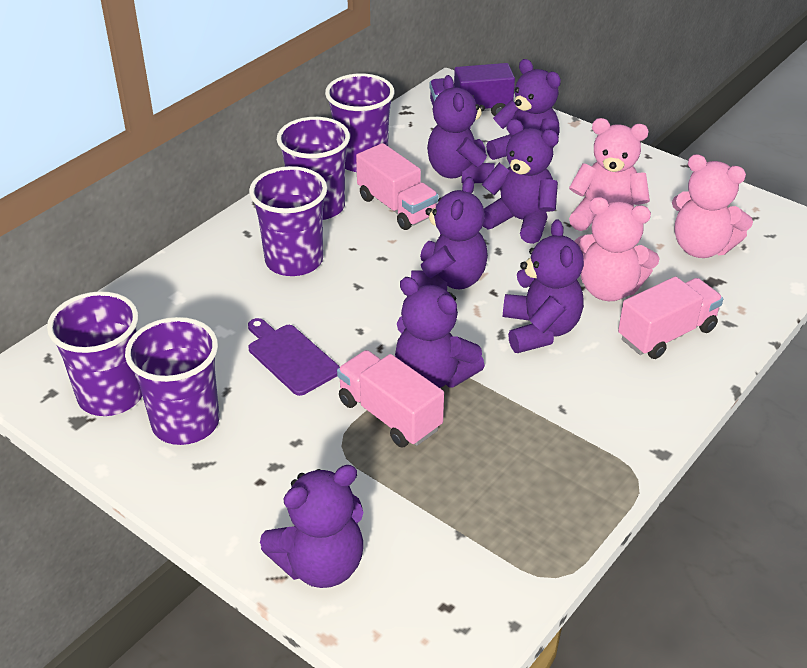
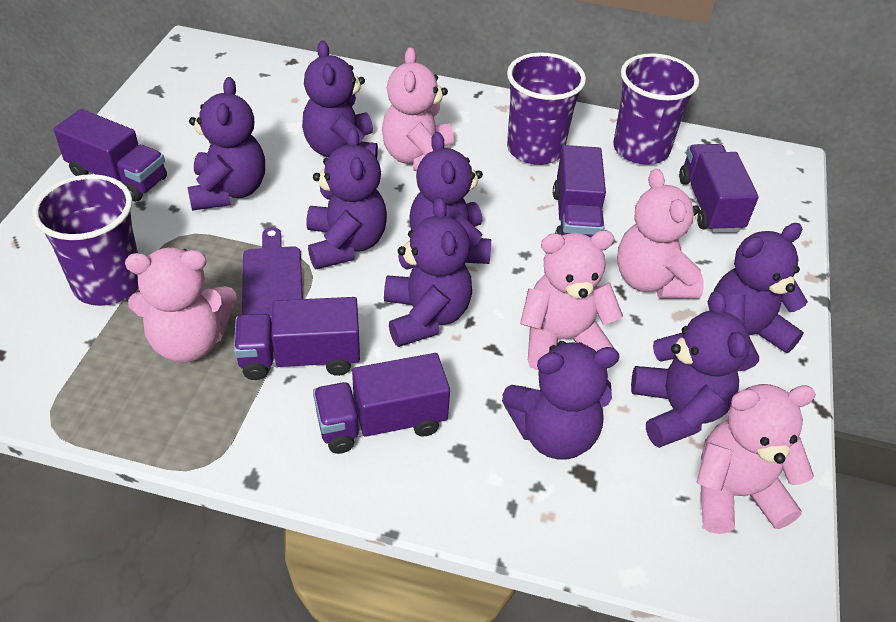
pink teddy bear: [569,118,650,231] [574,197,660,301] [672,154,753,258] = 3 -> [125,248,237,362] [382,47,454,171] [520,230,623,370] [617,169,704,299] [696,384,816,534] = 5
pink truck: [337,350,444,448] [356,143,439,230] [618,276,723,359] = 3 -> none = 0
purple cup: [47,291,142,416] [125,317,219,445] [249,166,328,276] [277,117,350,220] [325,73,394,172] = 5 -> [32,174,138,306] [507,52,586,165] [613,53,699,165] = 3
purple teddy bear: [260,465,363,588] [395,277,485,388] [411,177,488,291] [427,75,494,183] [482,119,559,244] [486,59,561,160] [503,219,584,353] = 7 -> [187,77,265,211] [302,40,378,158] [306,128,387,269] [384,197,472,347] [409,132,491,264] [502,341,619,460] [631,291,751,448] [713,223,808,371] = 8
purple truck: [430,63,515,116] = 1 -> [54,109,167,202] [234,297,360,380] [313,353,450,454] [553,145,606,237] [679,144,759,233] = 5

